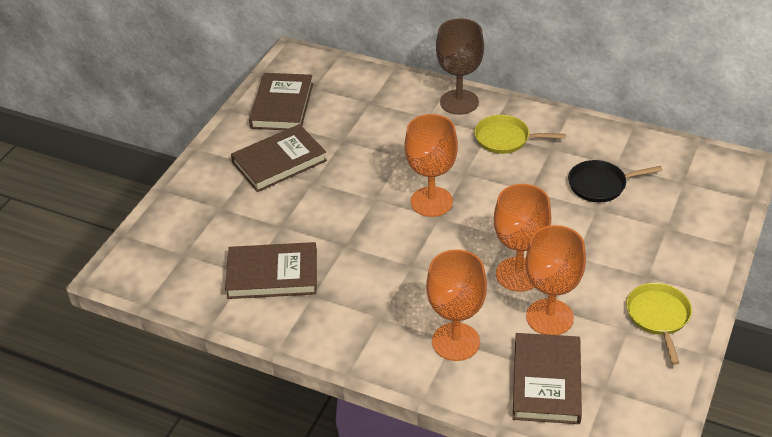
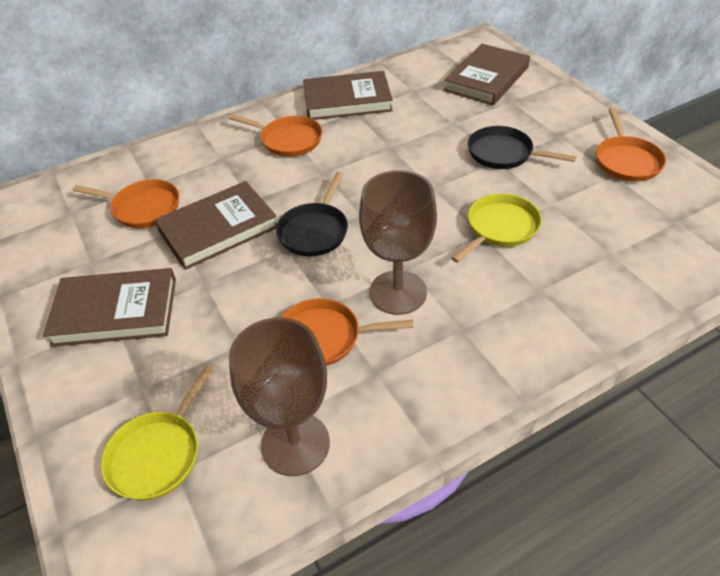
black pan: [568,160,663,202] = 1 -> [276,172,348,256] [468,126,576,169] = 2
brown goblet: [436,18,484,115] = 1 -> [229,317,330,476] [359,170,437,315] = 2
orange goblet: [405,114,458,217] [426,249,487,361] [494,184,551,292] [526,225,586,335] = 4 -> none = 0
orange pan: none = 0 -> [73,179,179,228] [229,114,322,157] [281,298,414,366] [596,108,666,182] = 4

